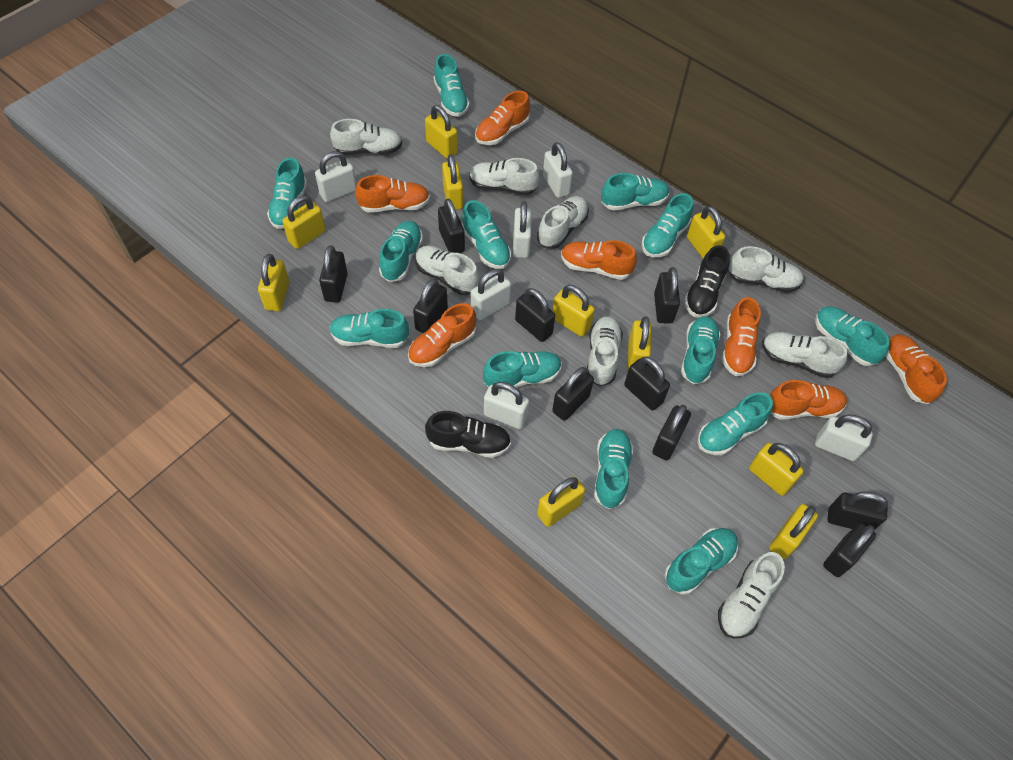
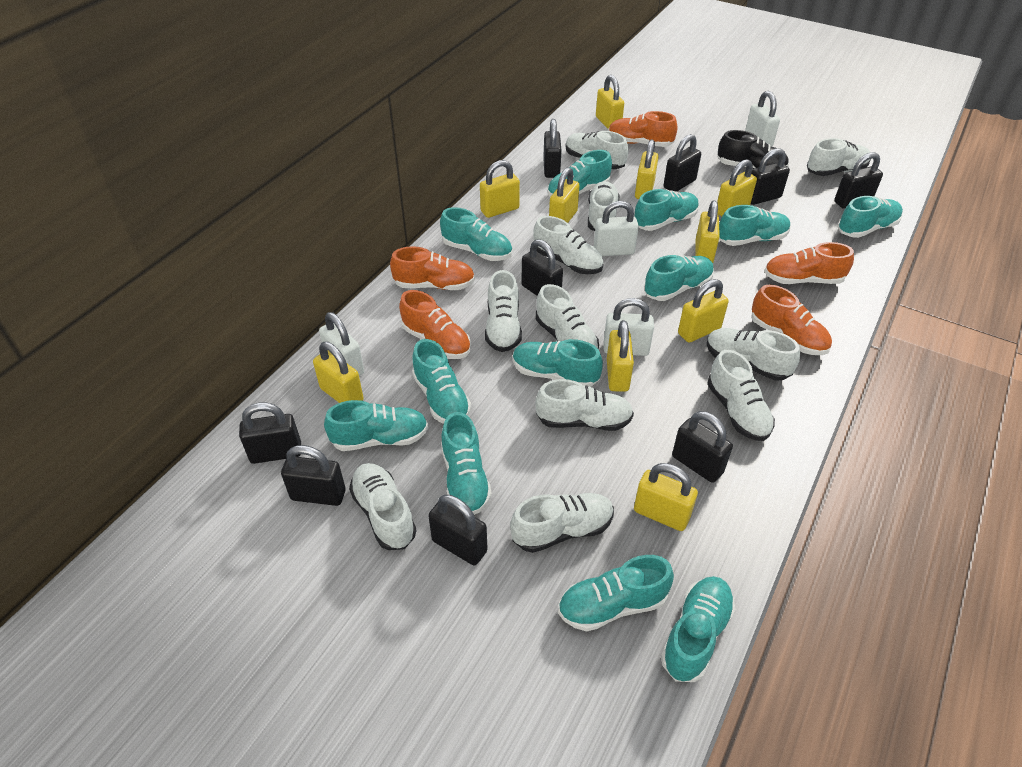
black padlock: [319,245,348,303] [413,279,448,333] [438,199,465,253] [515,288,555,342] [552,367,594,421] [624,357,670,410] [652,405,691,461] [654,267,680,323] [823,523,876,577] [827,492,888,529] = 10 -> [239,402,301,464] [281,445,346,506] [428,494,488,565] [522,239,563,296] [543,119,562,178] [664,134,701,192] [672,411,733,483] [751,148,790,205] [834,152,883,208] = 9
black shoe: [425,411,511,458] [684,245,730,318] = 2 -> [717,130,789,169] = 1
orange shoe: [355,175,430,213] [408,303,476,367] [475,91,530,145] [561,240,637,280] [722,297,761,376] [770,380,847,420] [886,334,947,404] = 7 -> [390,246,475,290] [399,290,471,359] [608,111,678,147] [751,285,832,355] [764,242,854,284] = 5
turquoise shoe: [267,158,307,229] [330,309,409,348] [379,221,423,282] [434,54,470,117] [462,200,511,269] [483,351,562,388] [594,429,633,509] [601,173,670,211] [642,193,693,257] [665,528,738,595] [681,316,720,384] [698,392,773,455] [815,307,890,366] = 13 -> [324,400,428,451] [412,339,471,424] [440,207,512,261] [441,412,492,515] [513,339,603,387] [547,150,612,197] [558,555,674,632] [634,189,699,231] [644,255,714,301] [661,576,735,682] [719,205,791,246] [837,196,903,238] = 12
white padlock: [315,151,357,202] [471,269,511,320] [484,382,529,429] [513,201,532,258] [543,142,573,198] [815,414,873,461] = 6 -> [319,312,364,376] [594,201,639,256] [604,298,654,356] [745,91,780,146] = 4
white shoe: [330,119,402,155] [415,246,479,295] [469,158,539,195] [537,196,589,249] [587,316,623,386] [718,552,785,638] [728,246,804,293] [762,332,848,378] = 8 -> [349,463,417,550] [485,270,522,352] [510,493,614,553] [533,216,604,274] [535,379,634,431] [536,284,599,350] [566,131,628,169] [588,181,620,231] [706,328,800,381] [707,350,775,441] [807,138,871,176] = 11

